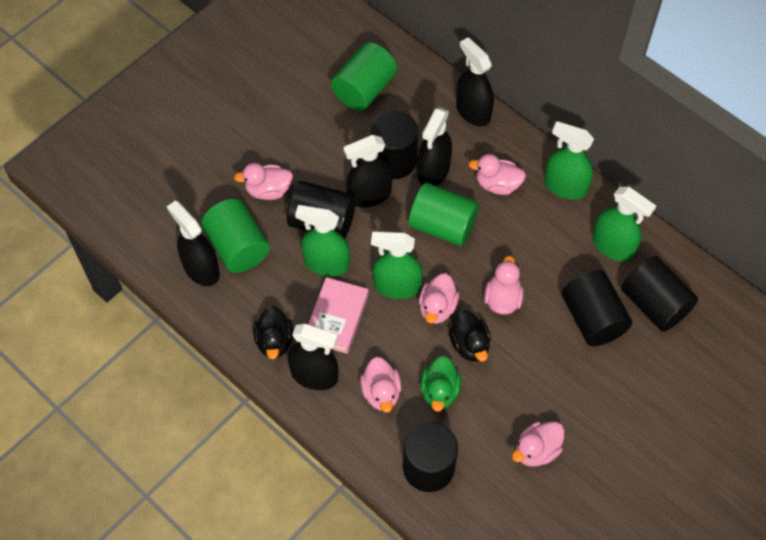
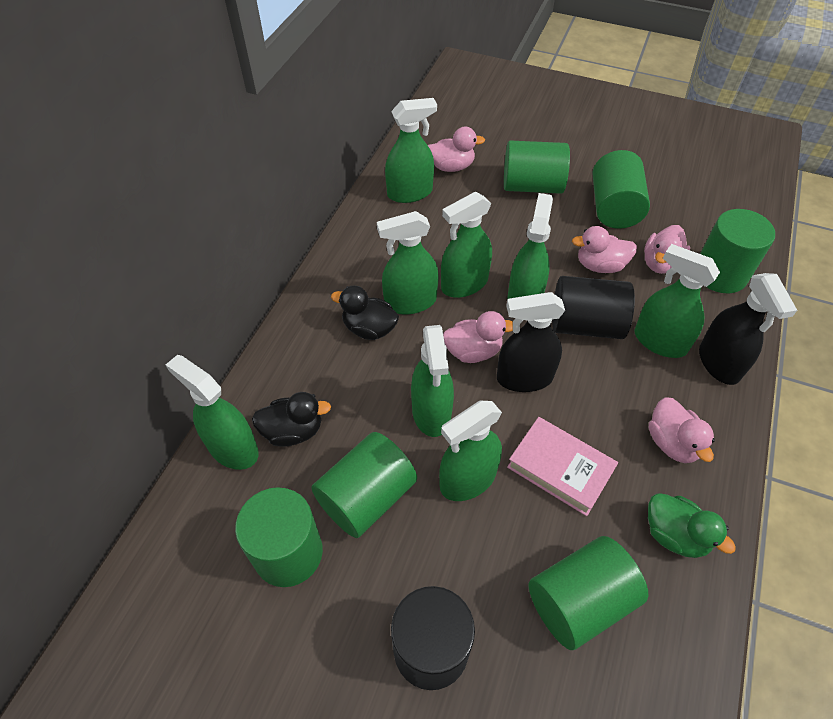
black cylinder: [287,181,356,239] [371,111,418,179] [403,422,458,492] [562,270,632,346] [621,256,698,332] = 5 -> [391,586,475,690] [552,276,635,339] = 2
black spray bottle: [167,200,220,286] [288,324,338,390] [343,135,393,208] [418,107,452,186] [456,37,494,127] = 5 -> [497,292,565,392] [699,273,797,385] = 2
green cylinder: [201,199,270,273] [331,42,397,111] [408,183,479,246] = 3 -> [235,487,323,587] [311,432,417,538] [504,140,570,194] [528,536,648,650] [593,150,650,229] [700,209,775,293] = 6
green spray bottle: [295,205,350,276] [371,231,423,299] [544,121,594,200] [592,187,656,261] = 4 -> [166,355,259,470] [377,211,439,315] [385,98,437,203] [411,325,454,437] [439,401,502,501] [441,192,492,298] [507,193,553,299] [634,244,720,358] = 8
pink duck: [234,163,293,200] [360,357,401,413] [419,273,459,324] [469,154,526,195] [484,256,524,315] [512,422,565,467] = 6 -> [428,127,485,172] [443,311,513,363] [572,226,637,273] [644,225,690,274] [649,397,715,463] = 5

